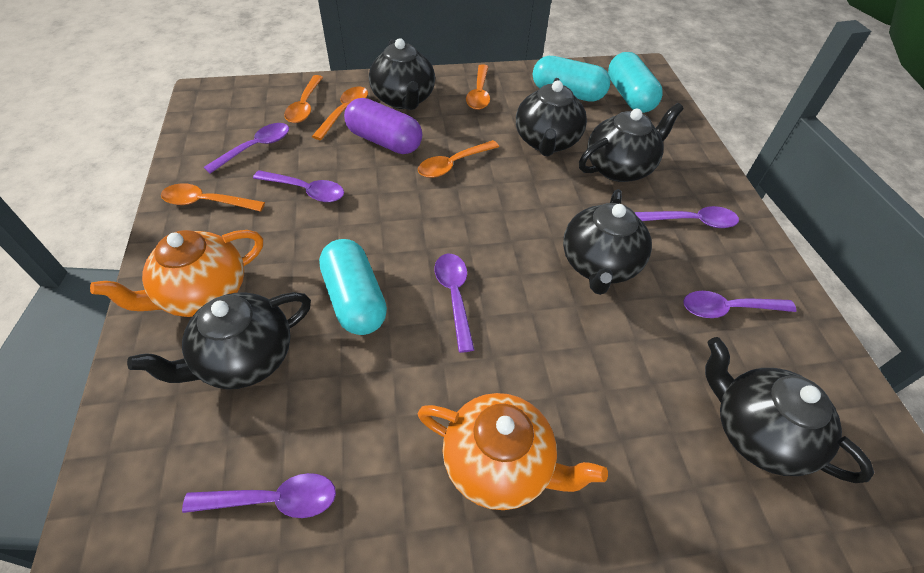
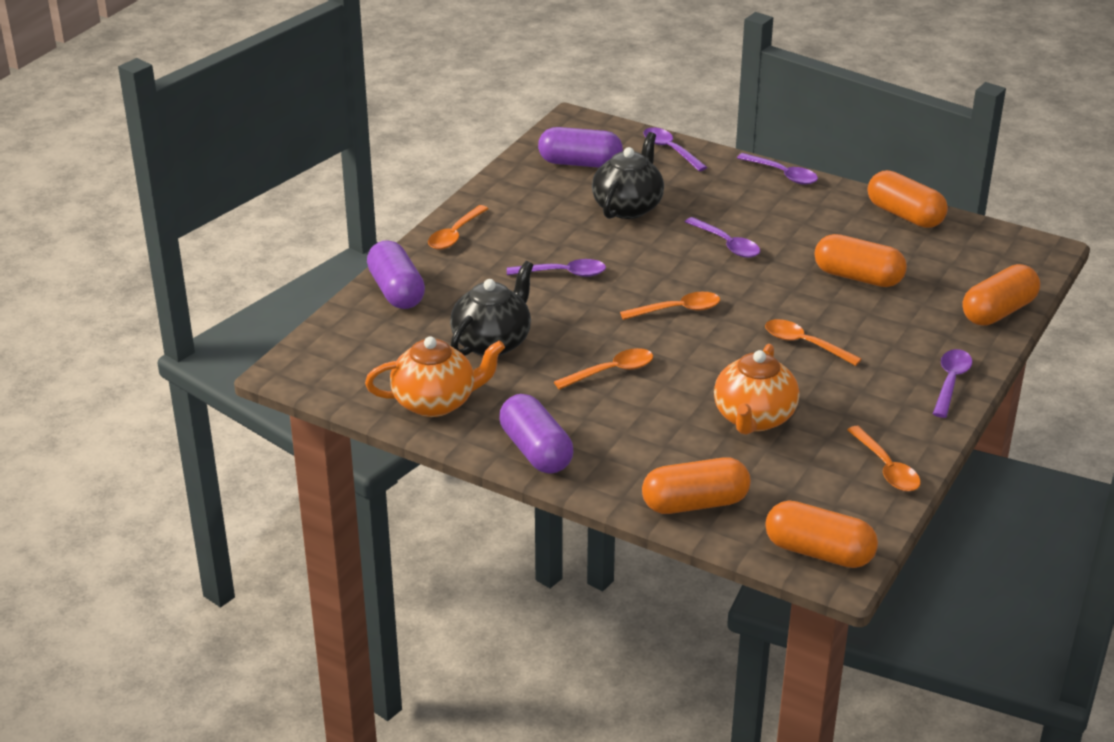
black teapot: [127,292,311,389] [369,38,435,110] [516,78,587,156] [563,189,652,295] [579,103,684,182] [705,337,875,483] = 6 -> [450,261,533,356] [592,132,664,219] = 2
orange capsule: none = 0 -> [642,457,751,514] [765,500,878,568] [814,234,907,287] [868,170,948,228] [962,264,1040,326] = 5
purple capsule: [344,98,422,154] = 1 -> [367,240,425,309] [499,394,573,474] [538,127,623,168] = 3
purple spoon: [182,473,336,518] [204,123,289,174] [253,170,344,202] [434,254,474,353] [635,206,739,228] [683,291,796,318] = 6 -> [507,259,606,277] [643,127,708,171] [685,217,760,258] [737,153,818,185] [933,349,972,418] = 5
turquoise capsule: [319,239,387,335] [533,56,610,102] [608,52,663,113] = 3 -> none = 0

